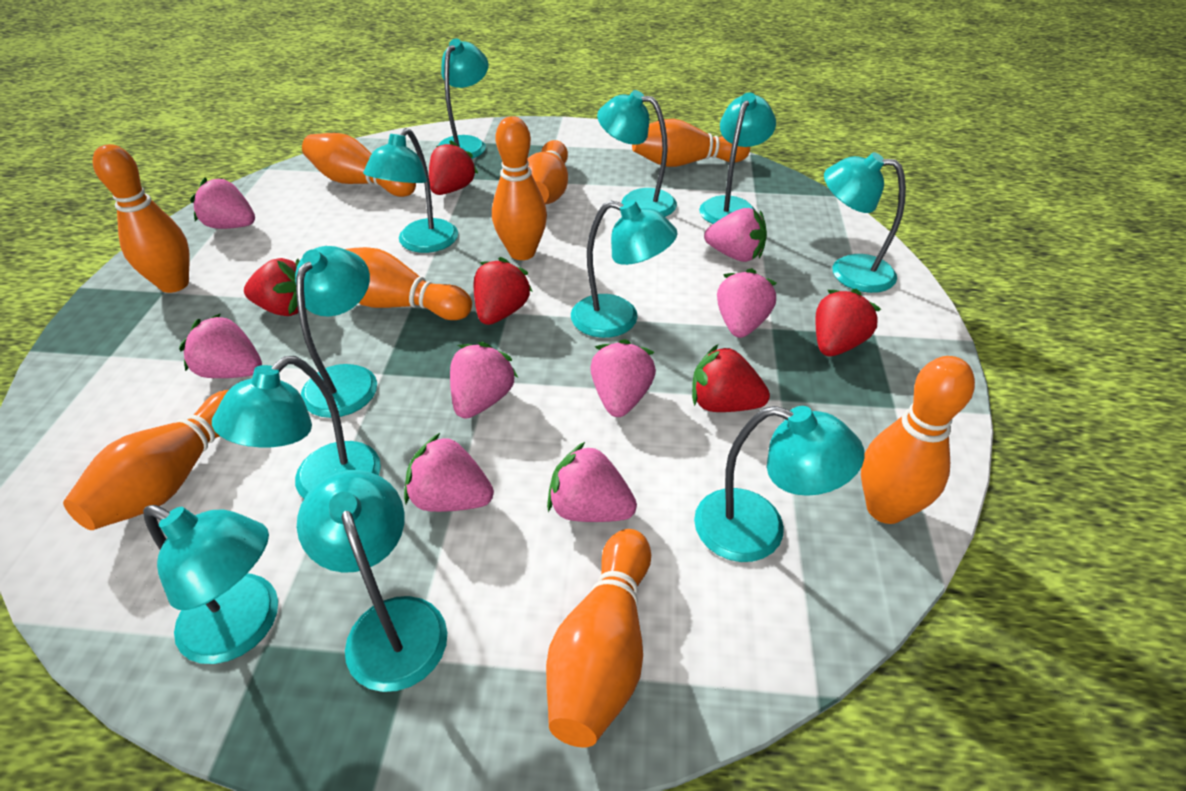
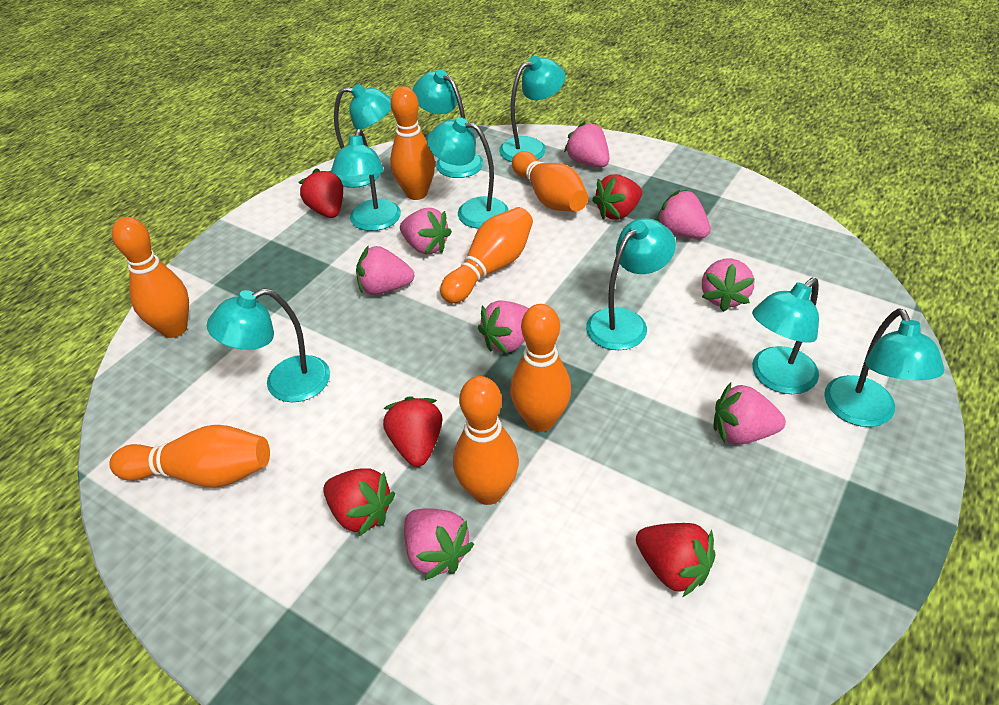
orange bowling pin: [63,390,229,530] [93,144,190,293] [302,133,416,197] [345,247,472,320] [492,116,547,260] [527,140,568,205] [546,529,651,748] [632,119,750,167] [861,356,975,524] = 9 -> [109,425,270,487] [112,217,189,338] [390,86,435,200] [440,207,533,303] [453,376,519,505] [510,304,571,432] [512,151,588,212] = 7
turquoise lamp: [143,505,278,664] [212,356,381,499] [295,246,377,418] [297,470,447,692] [363,128,458,253] [437,39,489,159] [571,200,678,338] [597,90,677,217] [694,406,865,562] [699,92,776,224] [824,152,906,293] = 11 -> [207,288,330,402] [331,129,401,231] [334,84,391,188] [412,69,484,178] [427,117,509,229] [499,56,566,162] [586,218,676,350] [752,278,819,394] [824,308,944,427] = 9

